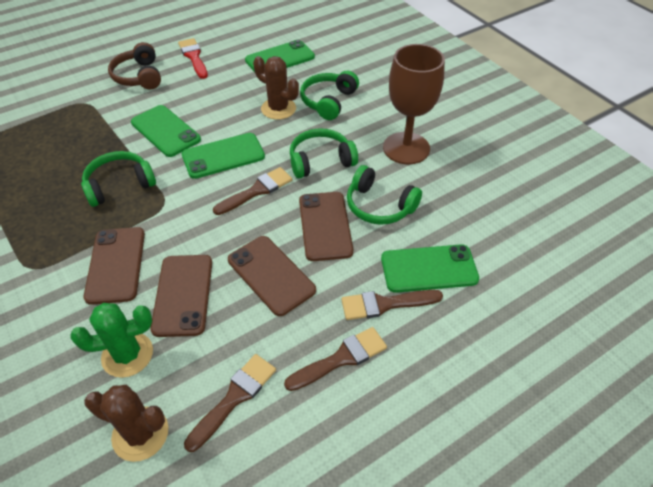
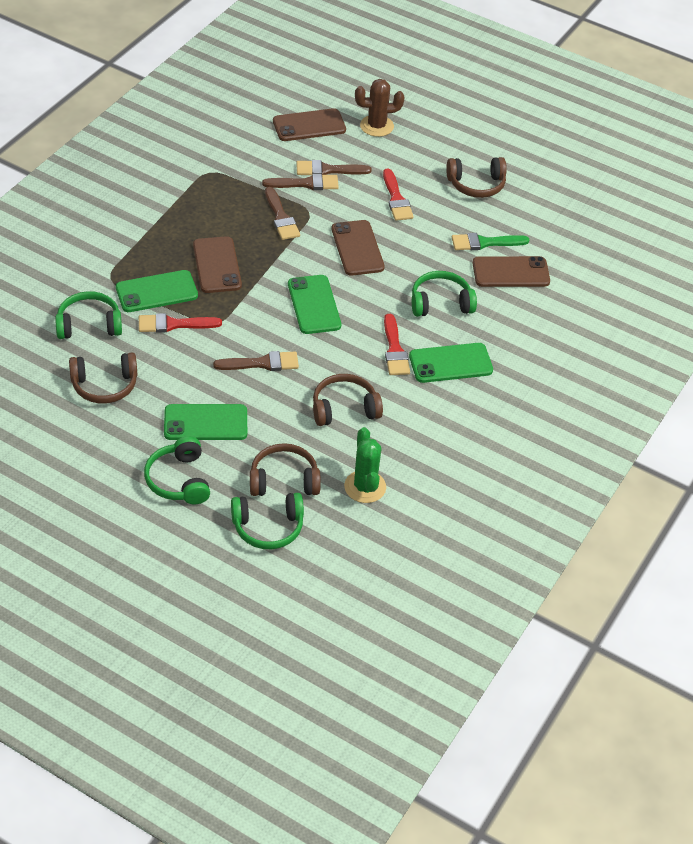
brown cactus: [84,385,169,462] [253,56,299,120] = 2 -> [355,79,405,137] = 1
brown goblet: [383,44,445,165] = 1 -> none = 0
brown headphones: [108,42,161,90] = 1 -> [69,352,137,404] [250,443,321,496] [313,374,383,426] [446,157,507,198] = 4
green brush: none = 0 -> [452,233,529,250] = 1
red brush: [178,38,208,79] = 1 -> [139,313,222,333] [383,169,414,221] [384,314,410,375] = 3

